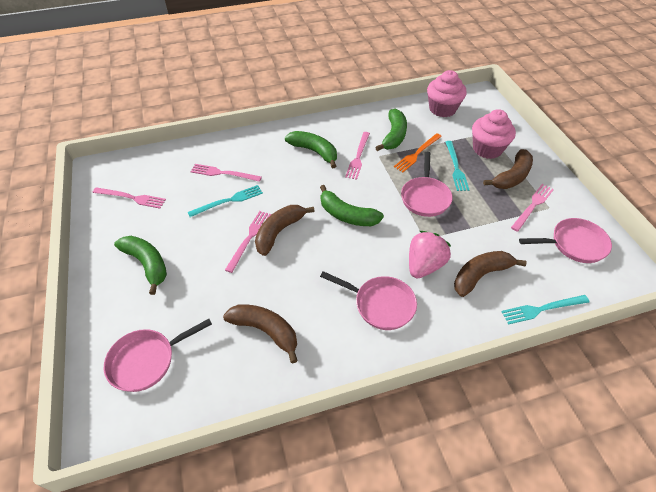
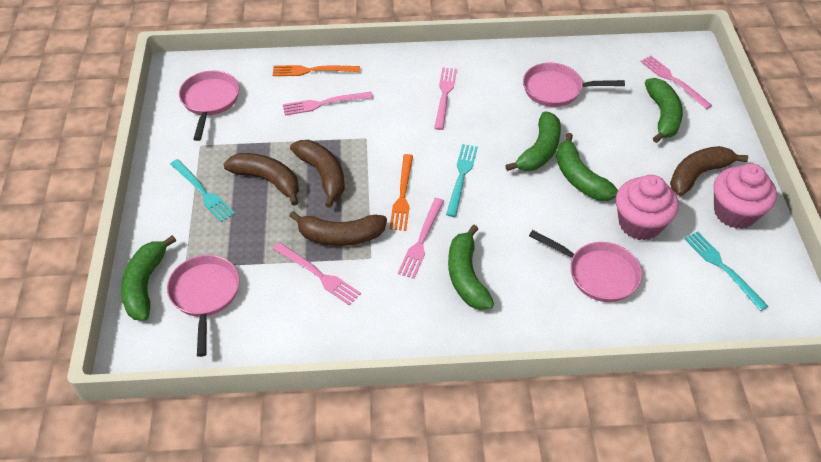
green banana: [114,236,167,295] [285,131,337,168] [320,185,384,226] [375,109,407,151] = 4 -> [121,235,176,321] [448,225,494,310] [505,112,561,171] [556,133,618,201] [645,78,683,143] = 5
orange fork: [394,133,442,172] = 1 -> [273,65,360,76] [389,154,413,231] = 2
pink strawberry: [409,231,451,278] = 1 -> none = 0

